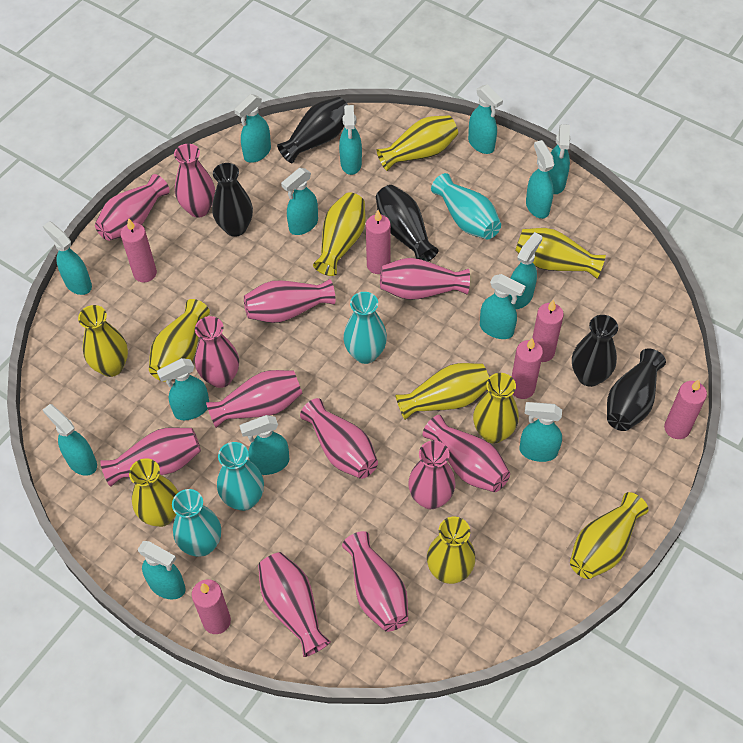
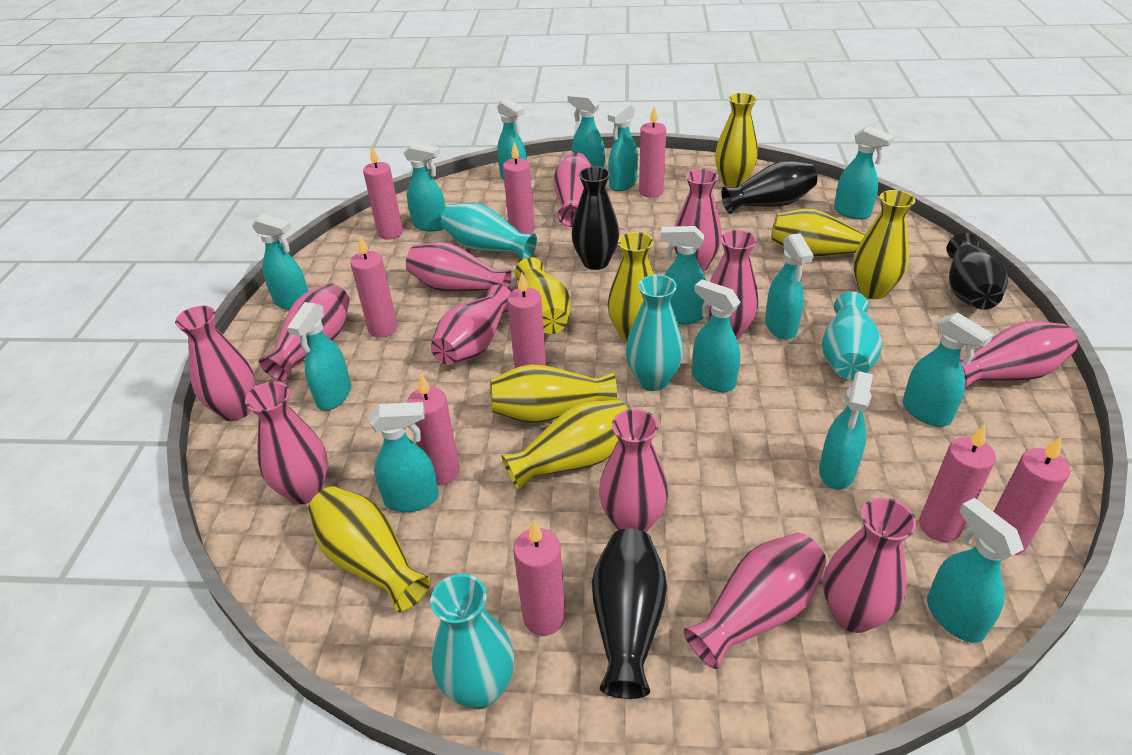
black vase: [212,163,253,237] [277,97,348,164] [376,185,439,262] [572,315,618,387] [607,348,666,431] = 5 -> [571,166,619,270] [592,528,667,699] [721,160,817,214] [947,233,1008,310] = 4
pink candle: [121,218,157,283] [192,579,231,634] [366,210,391,274] [512,338,543,399] [532,300,564,362] [664,380,707,439] = 6 -> [350,236,398,338] [363,146,403,239] [407,374,460,485] [503,142,535,234] [507,273,546,368] [513,521,565,636] [639,106,666,198] [919,425,996,542] [994,437,1070,555] = 9
yellow vase: [78,305,128,377] [129,458,178,527] [149,299,210,382] [313,193,365,276] [377,115,458,171] [395,363,489,420] [427,517,476,584] [473,373,519,443] [515,228,606,279] [570,492,649,579] = 10 -> [308,486,431,612] [490,364,617,424] [502,400,628,491] [515,257,571,334] [607,232,654,342] [715,93,758,188] [771,209,867,257] [853,190,915,299] = 8

